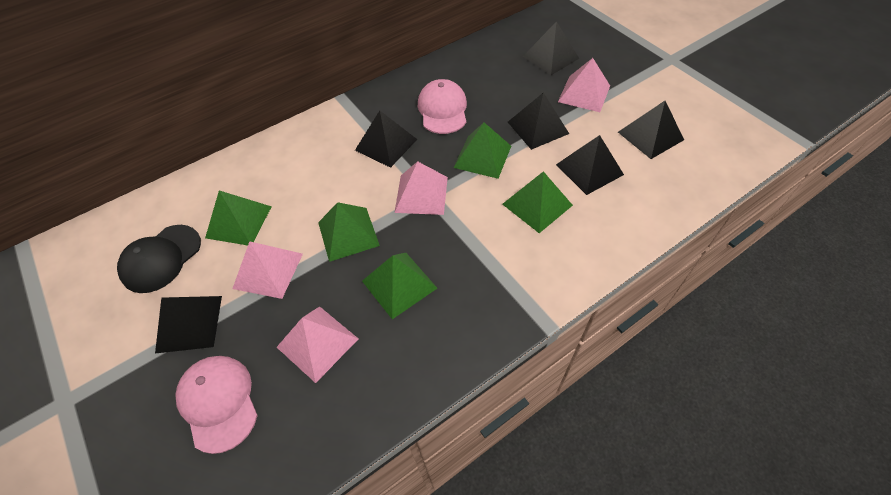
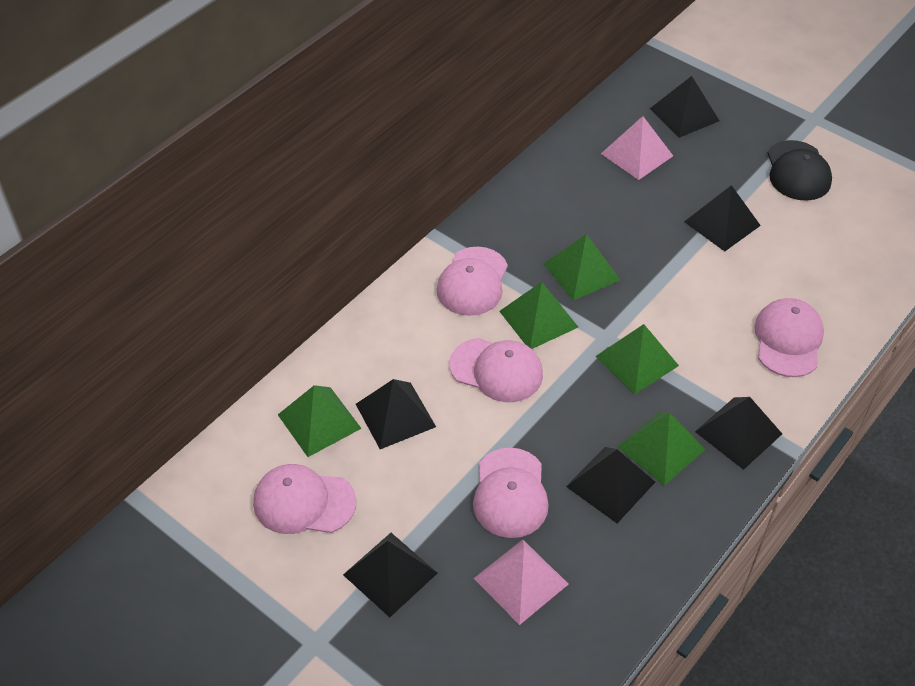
pink cap: [175,356,258,454] [418,79,467,134] = 2 -> [253,464,357,534] [437,247,508,316] [450,338,543,402] [473,448,549,538] [754,298,824,377] = 5
pink pyramid: [232,241,303,299] [277,306,358,383] [394,161,448,215] [558,58,610,112] = 4 -> [474,540,569,625] [601,116,673,180] = 2

